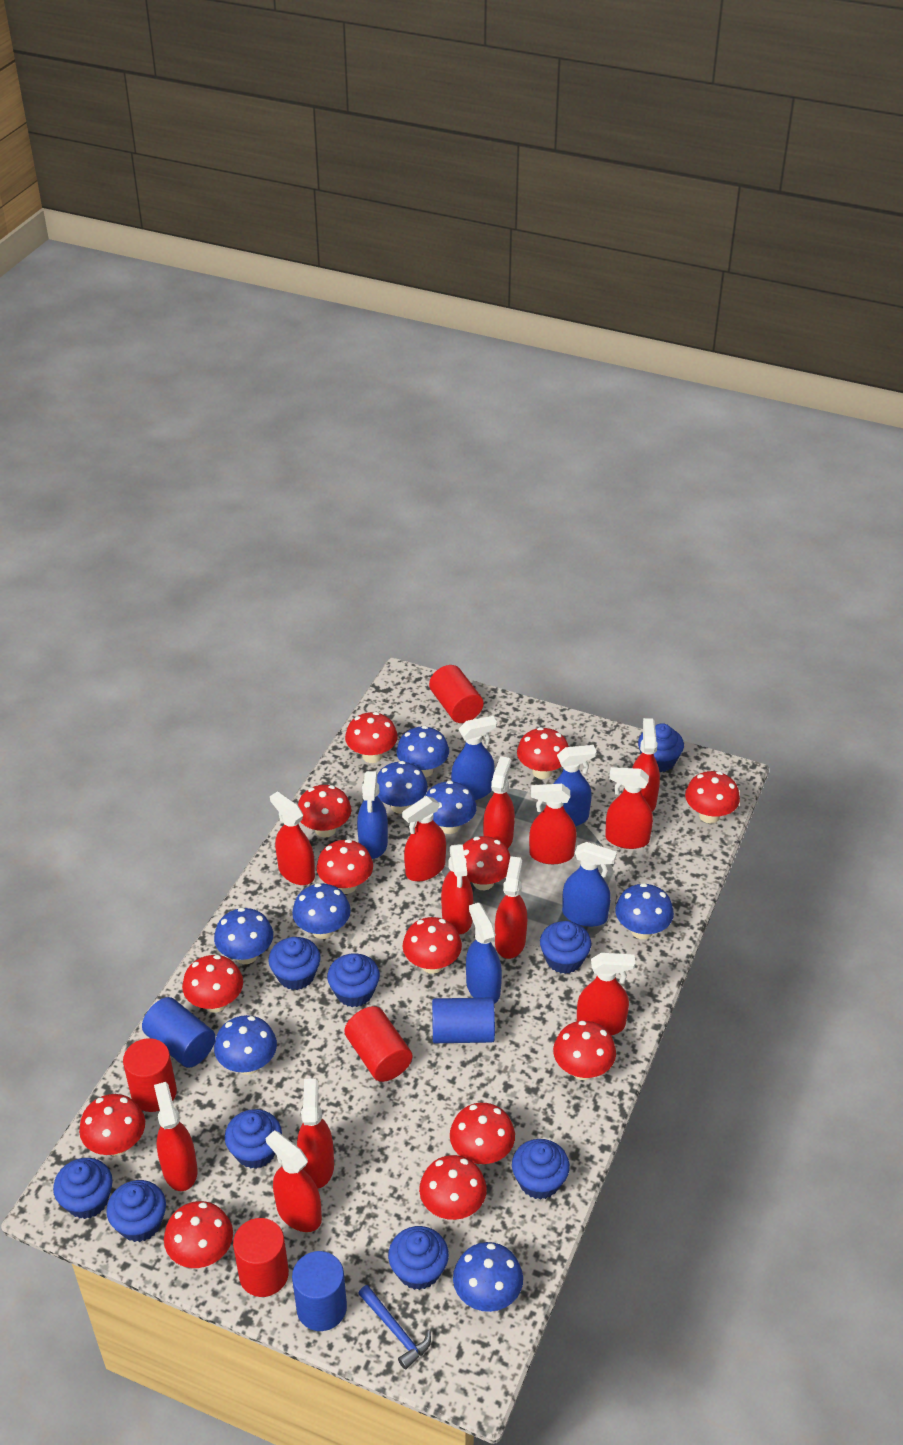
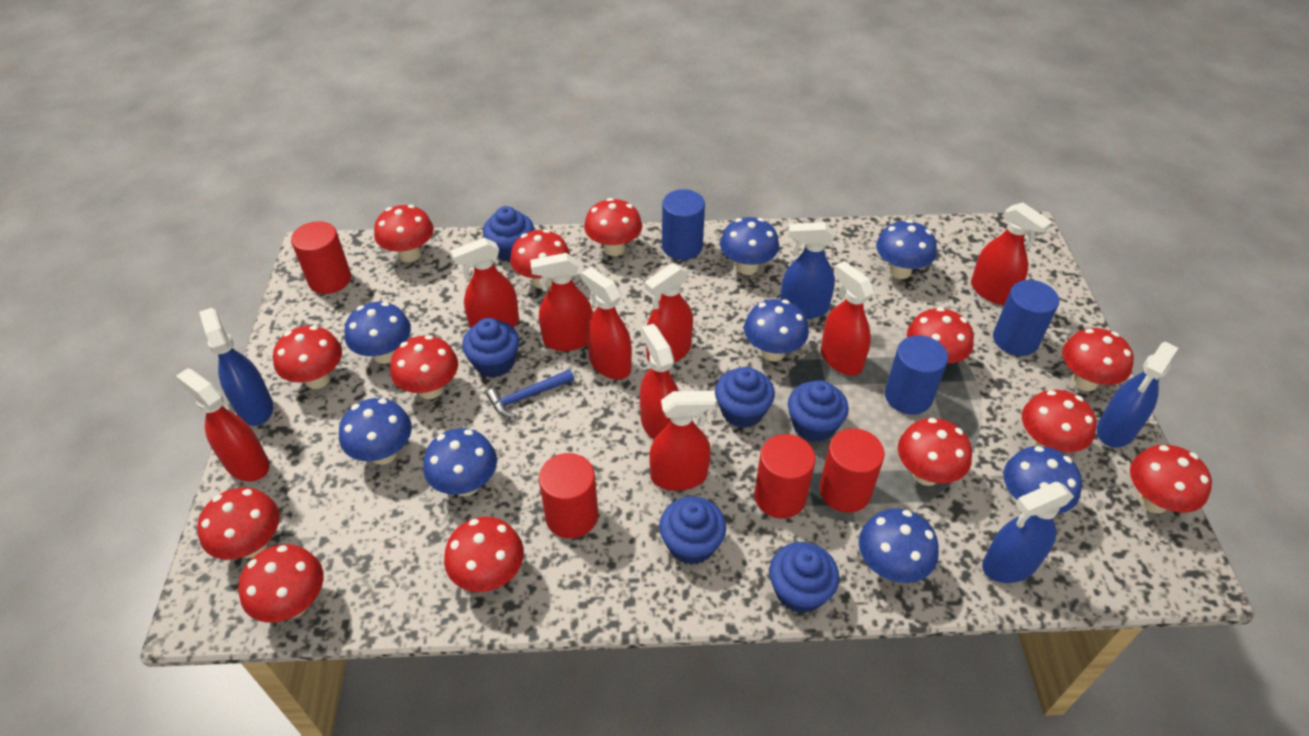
blue cupcake: [53,1158,113,1219] [106,1180,166,1242] [225,1109,282,1169] [268,937,321,990] [327,953,380,1007] [388,1226,449,1290] [512,1139,570,1200] [540,921,591,974] [638,723,684,772] = 9 -> [462,318,519,377] [483,206,534,262] [659,496,726,565] [715,367,775,428] [769,542,839,613] [788,380,849,442] = 6
blue spray bottle: [357,771,388,859] [451,716,497,800] [466,903,502,1004] [546,745,597,827] [562,842,617,927] = 5 -> [199,308,273,426] [780,222,835,319] [982,482,1074,583] [1097,342,1178,447] = 4
red spray bottle: [154,1082,198,1191] [266,1130,322,1232] [270,791,315,885] [297,1079,334,1188] [402,796,446,881] [441,844,473,934] [483,756,515,849] [495,856,527,959] [529,784,577,864] [577,953,635,1035] [605,767,653,849] [632,718,660,812] = 12 -> [176,368,269,481] [451,238,519,328] [530,253,593,351] [581,267,632,379] [640,324,679,440] [644,263,693,363] [649,390,716,491] [821,261,875,376] [971,202,1052,305] = 9

